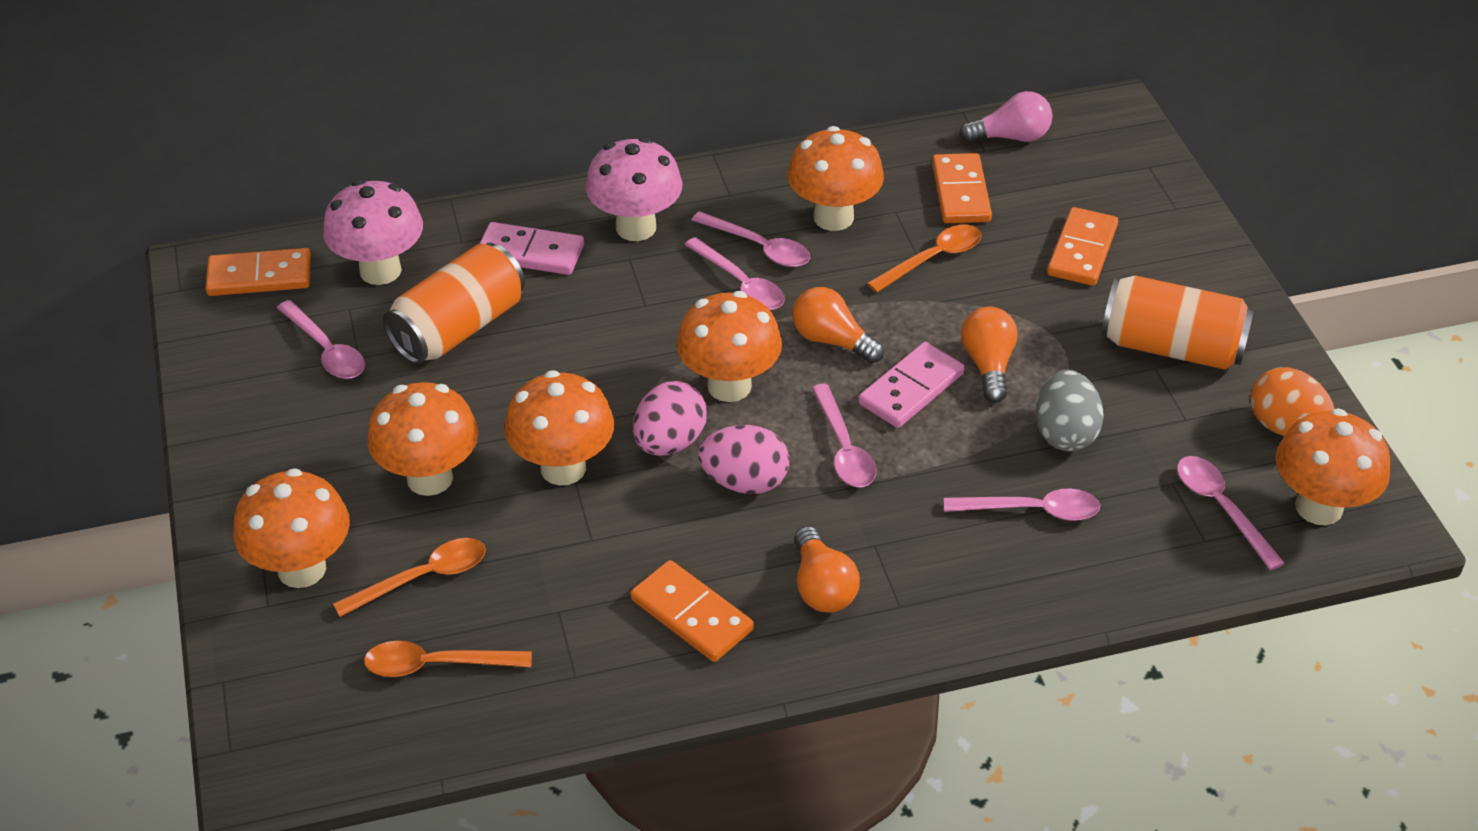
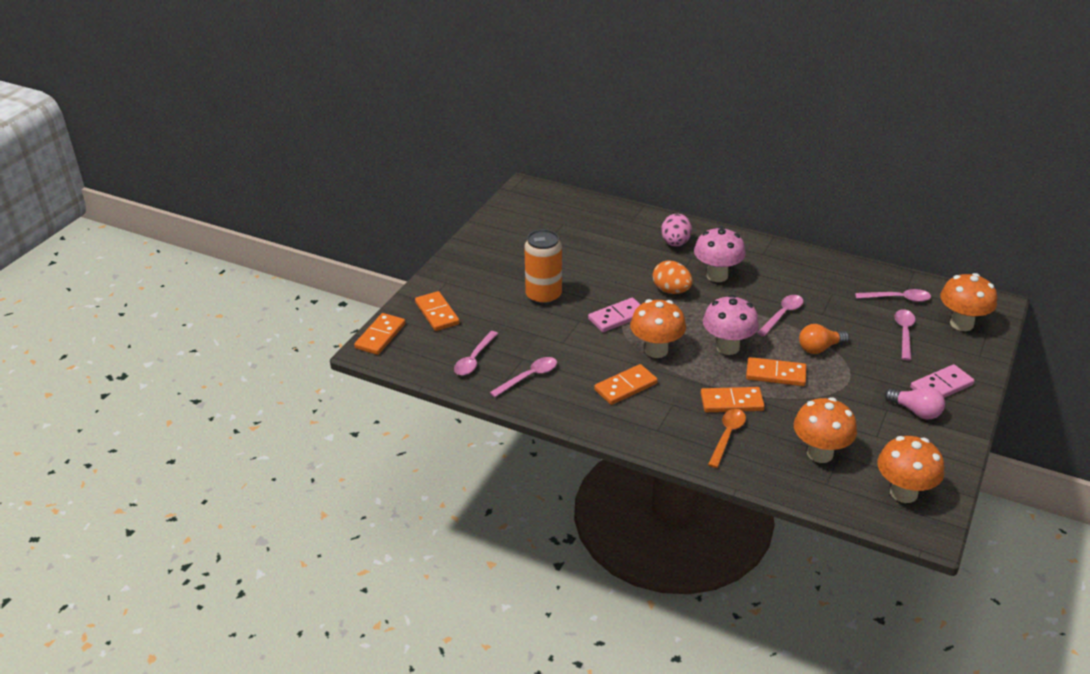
grey egg: [1035,370,1104,452] = 1 -> none = 0
orange can: [383,244,525,364] [1101,275,1254,370] = 2 -> [524,229,562,305] = 1
orange domino: [206,248,311,296] [630,560,754,662] [932,153,992,223] [1047,207,1118,286] = 4 -> [354,313,405,355] [415,291,460,331] [594,364,658,405] [701,387,765,412] [746,357,806,386] = 5
orange light bulb: [793,287,884,364] [794,526,860,613] [961,306,1018,403] = 3 -> [799,324,849,354] = 1
orange mushroom: [233,468,350,588] [368,382,478,496] [504,370,614,486] [677,291,782,402] [787,126,884,231] [1276,408,1390,525] = 6 -> [630,299,686,358] [794,397,857,463] [878,436,944,503] [940,273,997,331] = 4
orange spoon: [333,538,486,617] [364,641,532,677] [867,225,982,293] = 3 -> [708,409,746,468] = 1
pink egg: [633,381,707,456] [698,425,789,494] = 2 -> [661,214,692,247] = 1
pink spoon: [277,300,365,379] [684,237,785,310] [692,211,810,267] [812,384,876,487] [944,488,1101,521] [1177,456,1285,570] = 6 -> [454,331,498,376] [490,357,557,397] [757,295,803,336] [855,289,931,302] [894,309,915,361] = 5

